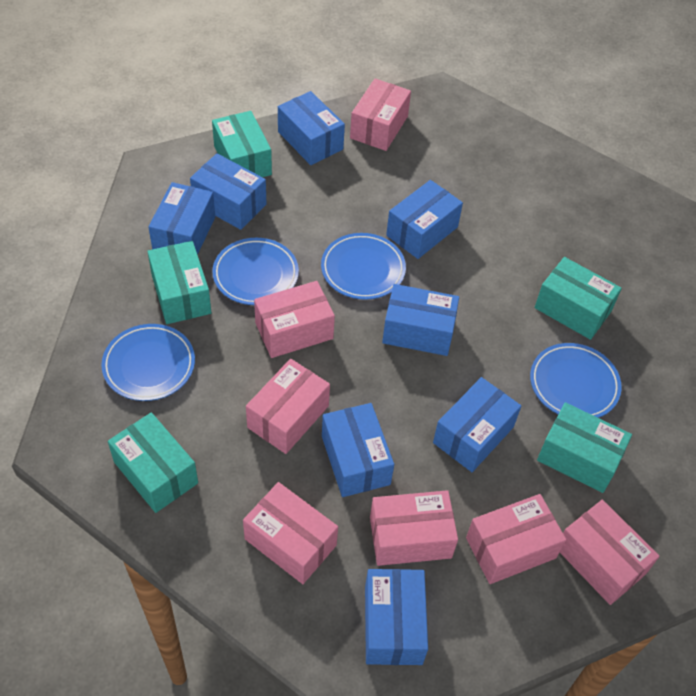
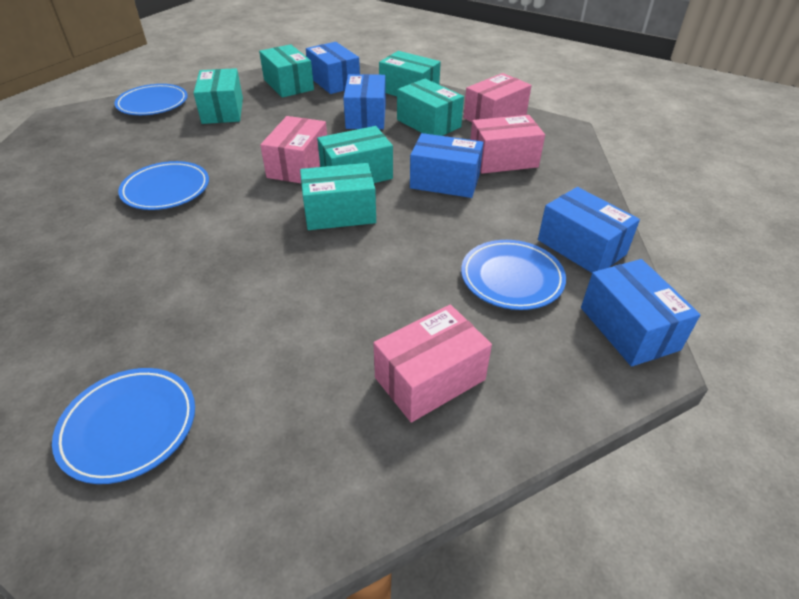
blue box: [148,182,215,255] [190,153,267,230] [278,91,345,165] [322,403,394,497] [365,569,428,665] [382,284,459,356] [386,180,463,259] [433,377,521,472] = 8 -> [306,42,360,94] [343,74,386,129] [410,133,484,198] [538,187,640,273] [581,259,701,367] = 5
pink box: [243,482,338,584] [246,359,330,454] [254,281,335,358] [350,78,411,151] [370,490,458,566] [466,494,566,584] [560,500,660,605] = 7 -> [260,116,327,183] [373,304,492,422] [464,73,532,122] [470,115,545,174] = 4
turquoise box: [108,412,198,513] [147,241,211,324] [212,111,272,177] [535,257,622,340] [537,402,632,493] = 5 -> [194,68,243,124] [259,44,314,98] [300,163,376,230] [317,126,393,183] [379,51,441,96] [397,79,464,136] = 6

